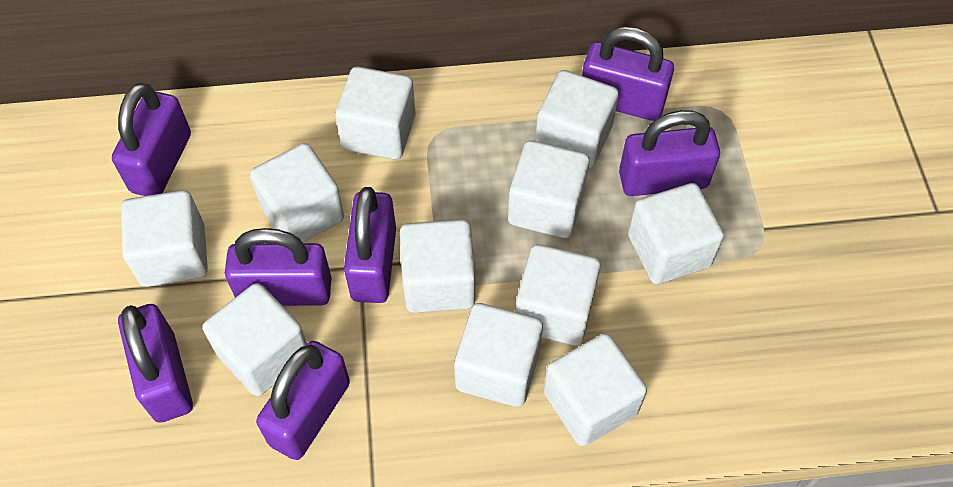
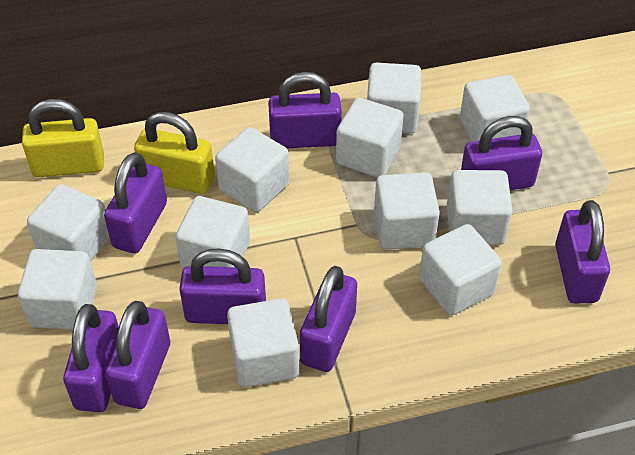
purple padlock: [112,83,191,196] [118,304,193,423] [225,228,331,306] [256,341,350,460] [344,187,396,303] [582,26,674,121] [619,110,720,196] = 7 -> [63,304,119,412] [104,152,167,253] [105,301,170,409] [179,248,266,324] [268,72,342,148] [300,266,357,372] [461,116,542,190] [555,200,610,304] = 8
yellow padlock: none = 0 -> [22,99,104,177] [134,112,215,194] = 2

